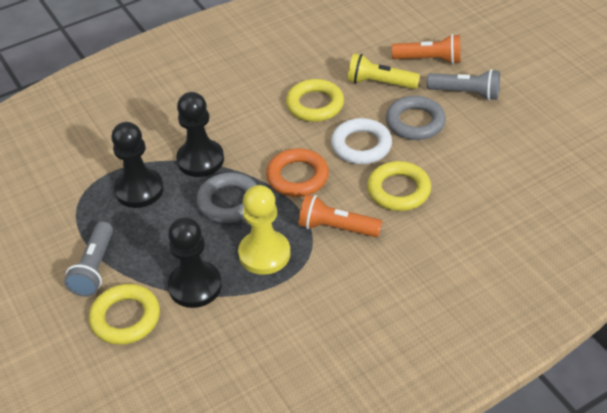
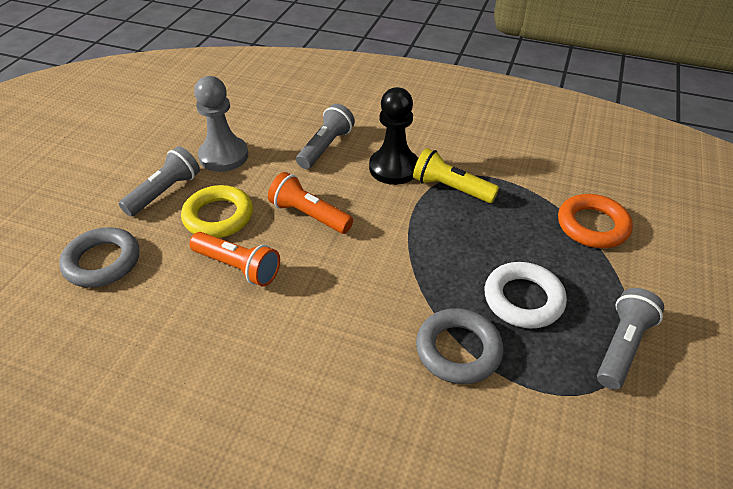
black pawn: [111,122,164,208] [168,217,222,308] [176,92,224,177] = 3 -> [369,87,418,185] = 1
grey flashlight: [64,222,113,297] [427,69,500,100] = 2 -> [119,146,200,217] [296,104,355,169] [597,288,664,390] = 3
grey pawn: none = 0 -> [194,76,249,172] = 1
yellow pawn: [238,185,291,275] = 1 -> none = 0
yellow ring: [89,284,160,345] [286,79,344,122] [367,161,431,211] = 3 -> [181,185,253,238] = 1

